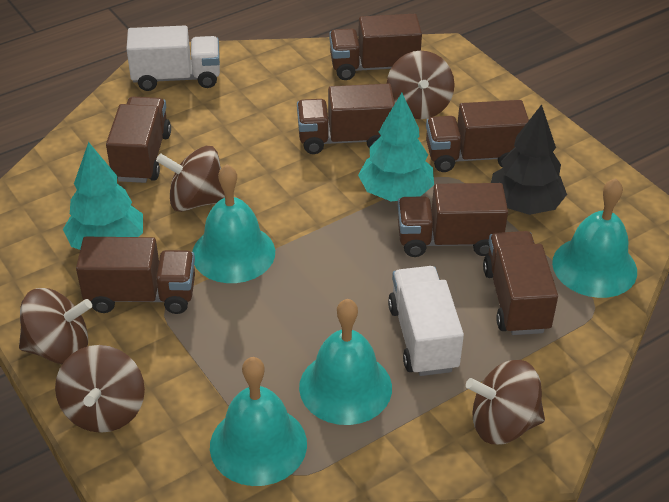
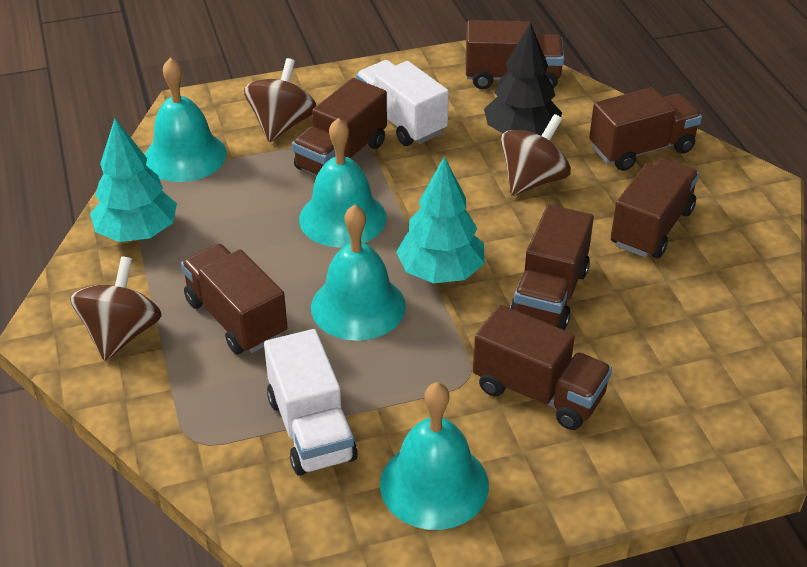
brown spinning top: [19,288,92,364] [55,345,145,433] [156,146,225,212] [387,51,455,119] [466,360,545,444] = 5 -> [70,256,162,361] [244,58,316,142] [501,114,571,196] = 3

